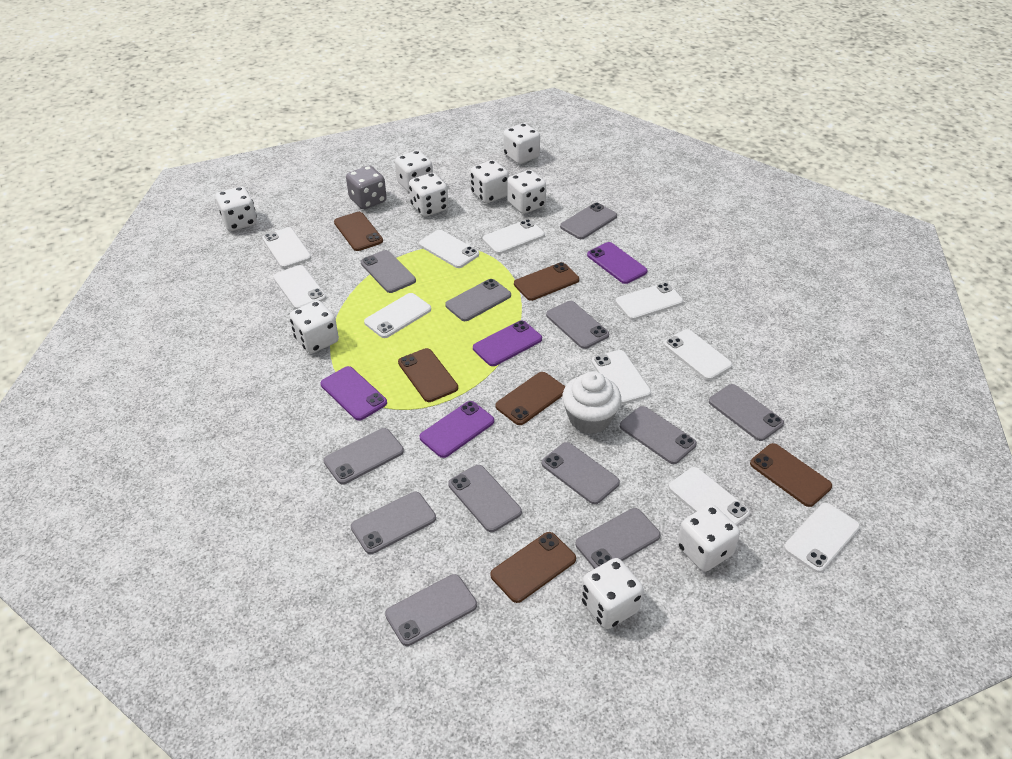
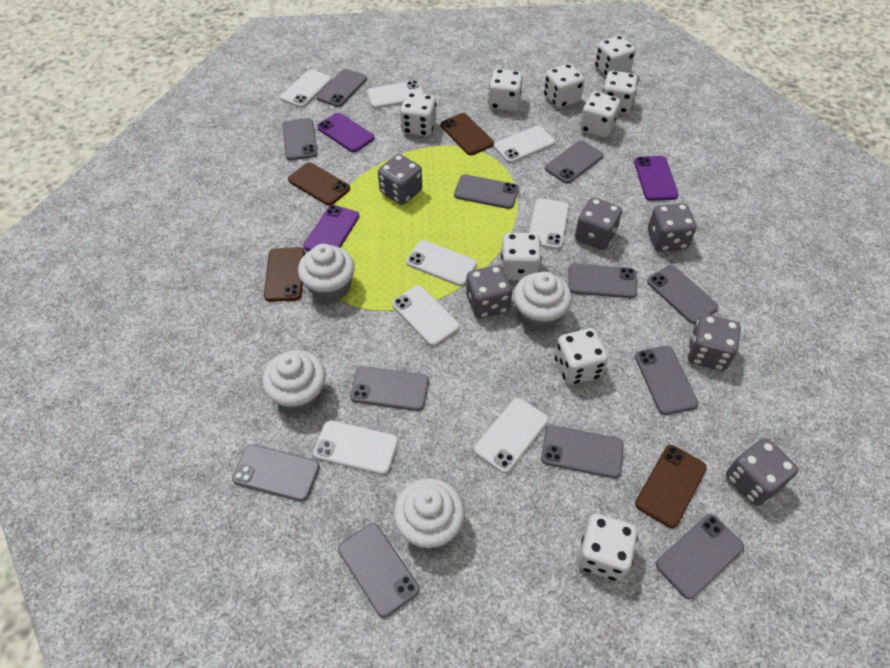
brown phone: [334,212,383,251] [398,348,458,402] [490,532,576,603] [495,372,565,425] [514,262,579,301] [750,443,832,507] = 6 -> [264,247,305,302] [288,162,350,206] [441,113,494,155] [635,445,707,528] = 4
grey dice: [346,166,387,209] = 1 -> [378,154,422,205] [466,265,512,318] [575,197,622,250] [648,203,697,252] [687,314,741,371] [726,438,798,506] = 6
purple phone: [320,366,387,421] [419,401,494,458] [473,320,542,366] [587,242,647,284] = 4 -> [303,205,359,251] [317,113,375,152] [634,156,679,201] = 3
white cupcake: [562,371,621,434] = 1 -> [262,350,326,413] [298,244,355,303] [394,478,465,549] [513,272,572,331] = 4
white phone: [262,227,311,268] [273,265,326,309] [364,293,431,338] [419,230,479,268] [483,219,545,254] [592,350,651,404] [615,283,683,320] [664,329,732,380] [669,467,750,526] [784,503,860,573] = 10 -> [280,69,332,108] [313,420,398,475] [367,81,424,109] [392,286,460,346] [406,240,477,286] [474,398,548,473] [494,125,555,163] [529,198,569,249] = 8

